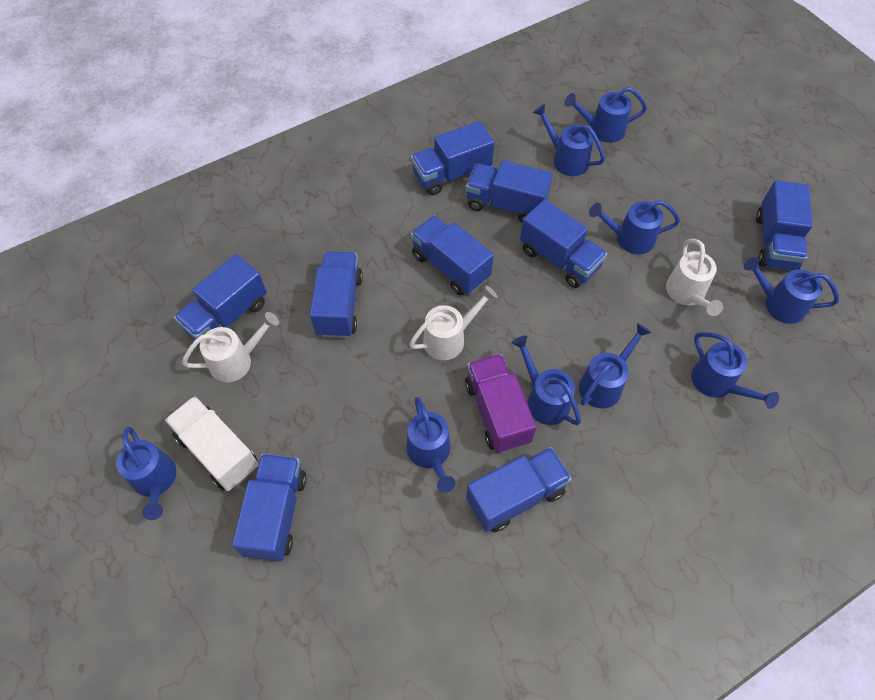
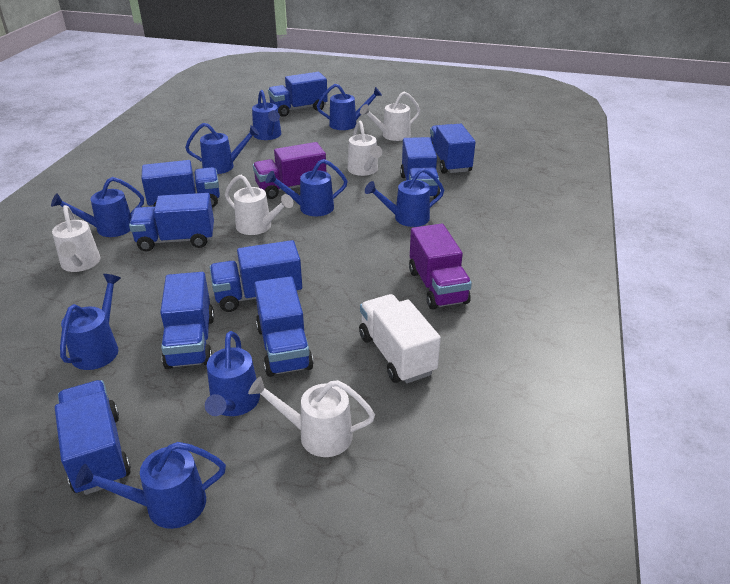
purple truck: [465,354,537,453] = 1 -> [253,142,326,199] [409,224,472,310] = 2
white watering can: [182,312,279,382] [409,286,498,360] [666,239,723,316] = 3 -> [52,205,101,272] [225,174,293,235] [248,376,375,457] [347,121,382,176] [360,92,420,141] = 5

